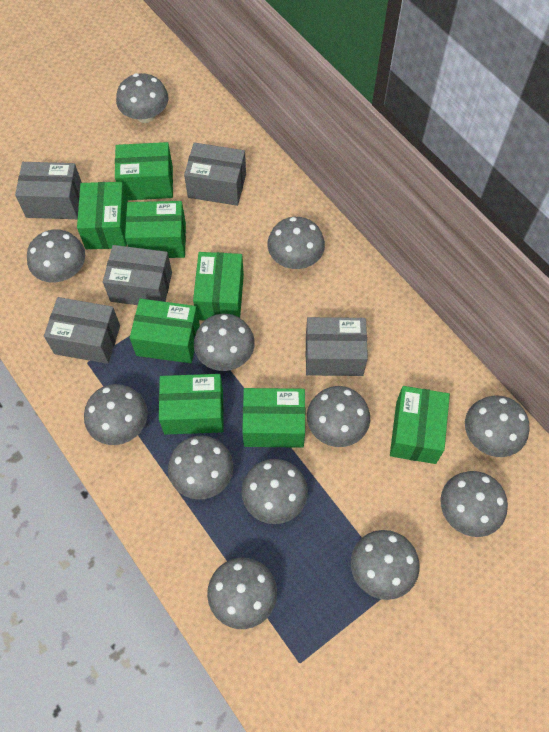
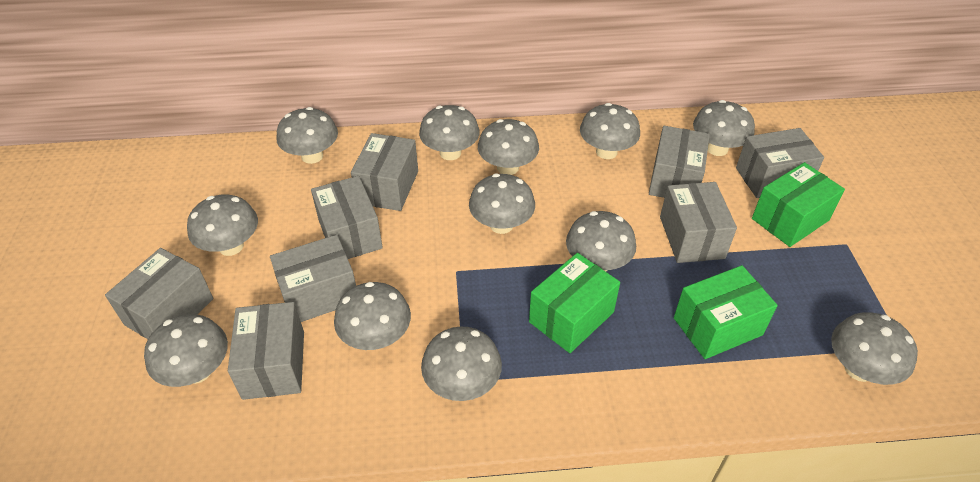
green box: [77,182,128,249] [115,142,173,200] [125,201,186,258] [130,298,200,363] [159,374,224,435] [193,252,244,320] [242,388,305,448] [390,386,450,464] = 8 -> [529,253,620,353] [674,265,778,359] [752,162,845,247] = 3
grey box: [15,162,82,219] [44,297,120,364] [103,245,172,305] [184,142,246,206] [306,317,368,376] = 5 -> [105,248,213,339] [228,302,304,400] [270,235,356,322] [311,176,383,259] [351,133,418,211] [649,126,710,198] [660,182,737,263] [736,128,824,198] = 8

